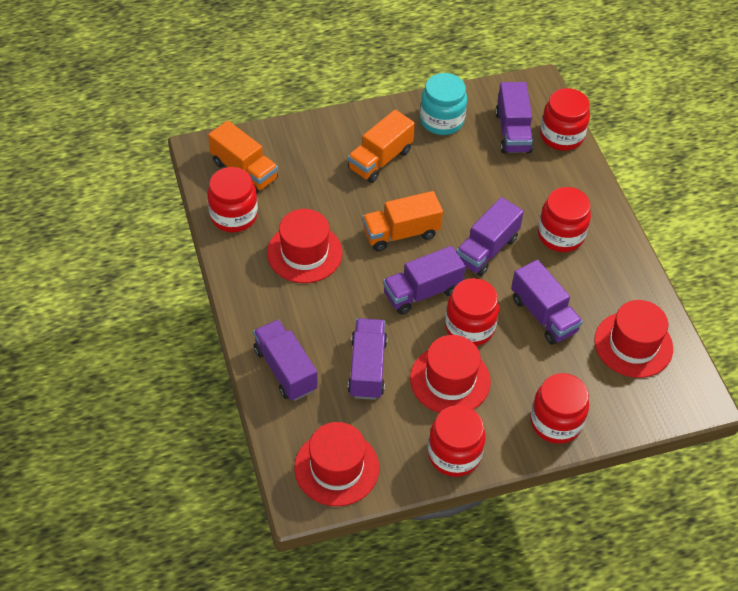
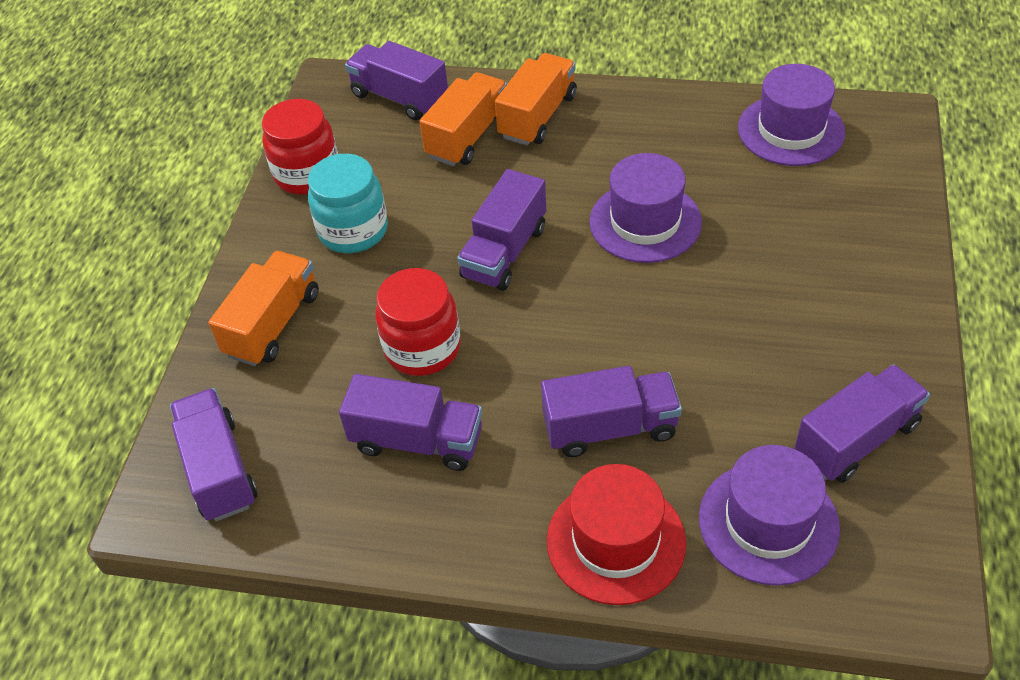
purple hat: none = 0 -> [589,153,702,263] [699,445,840,586] [738,64,845,166] = 3
red hat: [267,209,342,283] [294,422,379,506] [410,335,491,413] [594,300,673,378] = 4 -> [547,464,686,605] = 1
red jar: [207,167,258,232] [428,405,486,477] [445,278,499,346] [530,373,589,444] [538,187,591,252] [540,88,590,151] = 6 -> [262,99,338,195] [375,268,461,376] = 2

